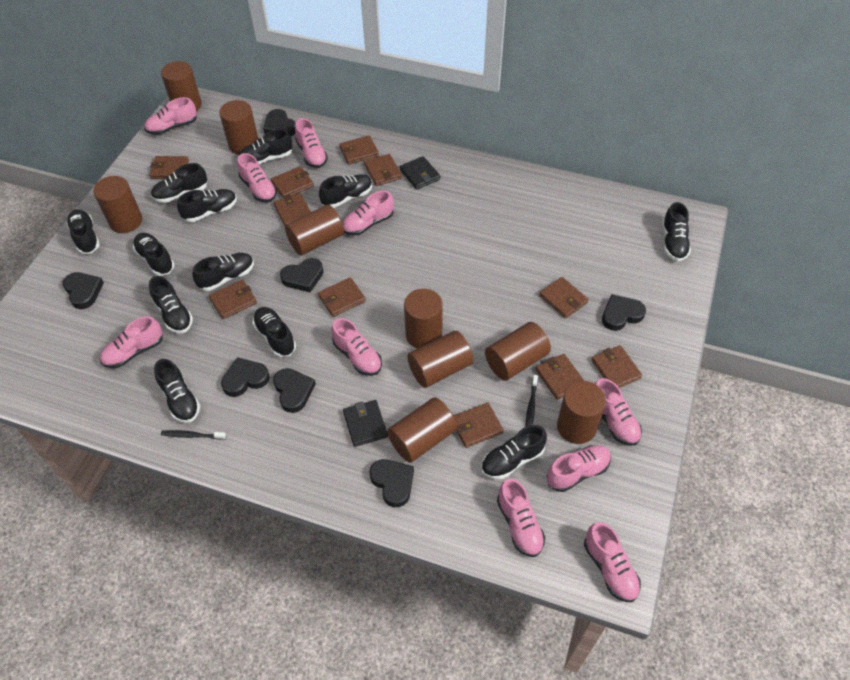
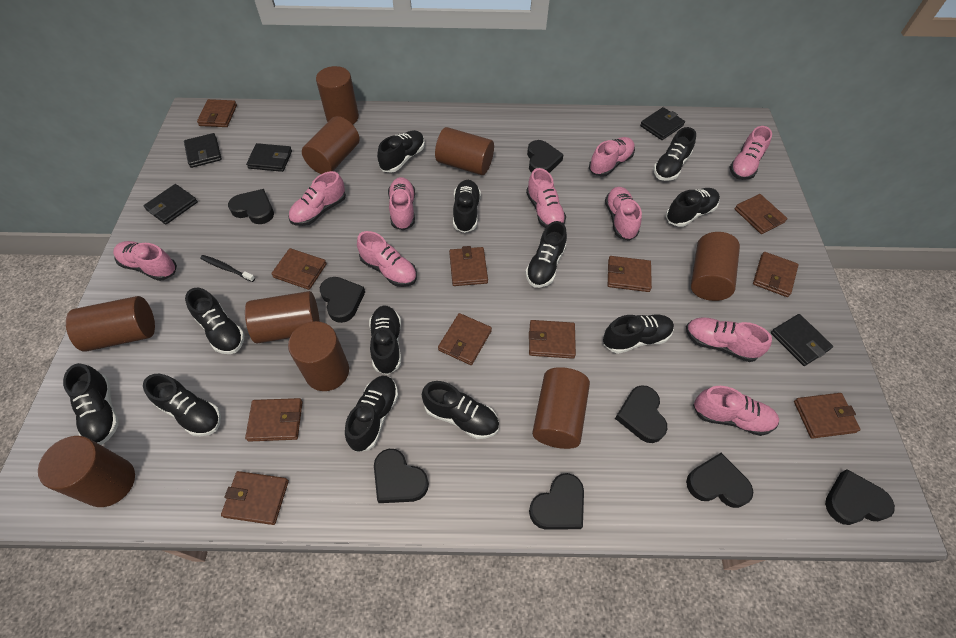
black heart: [62,272,104,309] [221,357,270,397] [263,109,296,136] [273,368,316,413] [280,258,323,292] [369,459,414,507] [602,294,646,331] = 7 -> [228,189,274,224] [320,277,365,323] [374,449,429,503] [527,140,564,173] [529,473,584,530] [615,385,667,443] [686,453,753,508] [825,469,895,525] = 8
black toothbrush: [161,430,226,440] [525,375,538,427] = 2 -> [200,255,255,282] = 1
black wallet: [343,400,388,447] [400,156,440,190] = 2 -> [144,184,198,225] [184,133,222,168] [246,143,292,172] [640,107,685,140] [771,314,833,366] = 5

